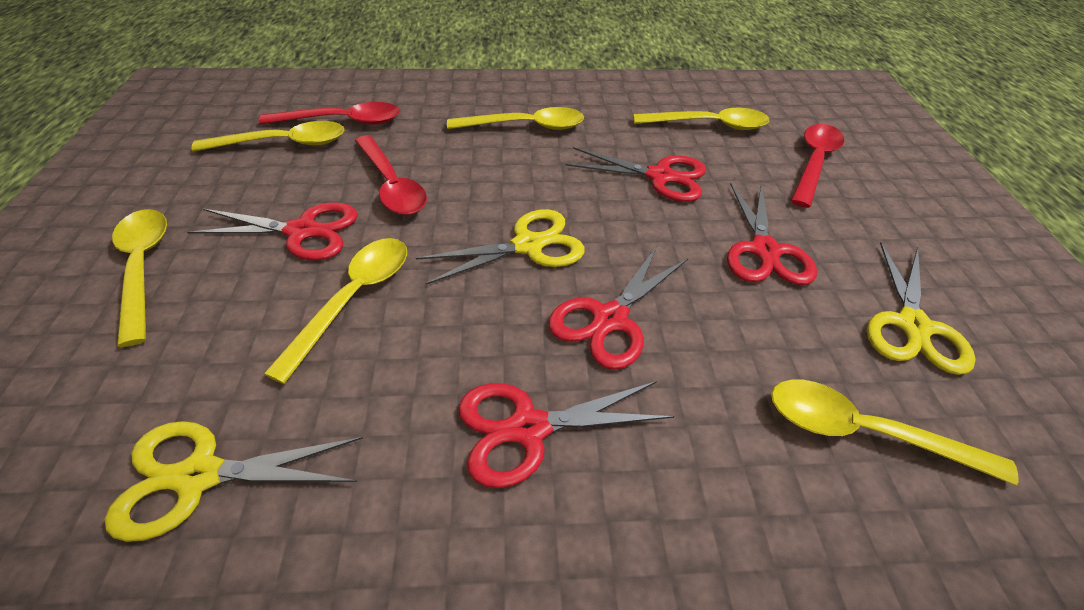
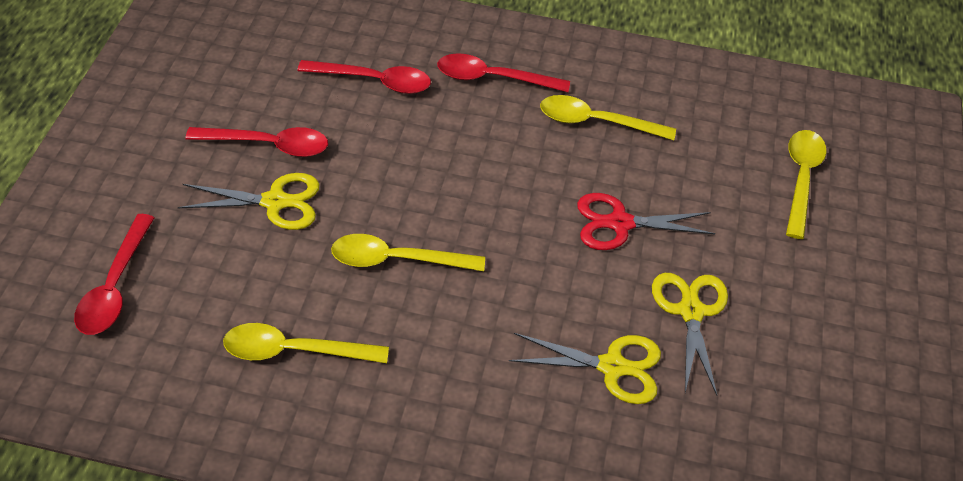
red scissors: [187,202,358,261] [458,381,674,488] [549,246,688,370] [565,147,706,202] [727,183,817,285] = 5 -> [577,193,716,250] = 1
red spoon: [258,102,400,125] [355,135,427,215] [791,124,844,208] = 3 -> [74,214,154,335] [186,127,328,157] [297,60,431,94] [437,53,570,92] = 4
yellow spoon: [112,209,167,347] [191,121,344,152] [264,238,407,384] [447,107,584,130] [633,108,769,130] [771,380,1018,486] = 6 -> [223,323,389,363] [331,234,485,271] [540,95,676,140] [786,130,827,239] = 4

